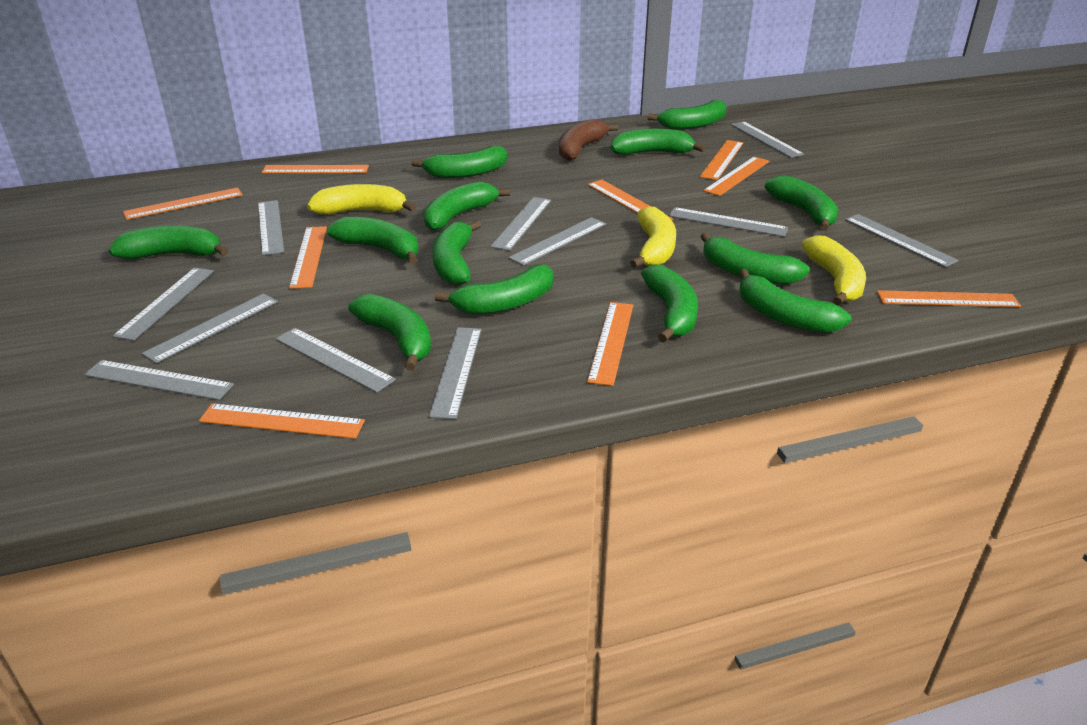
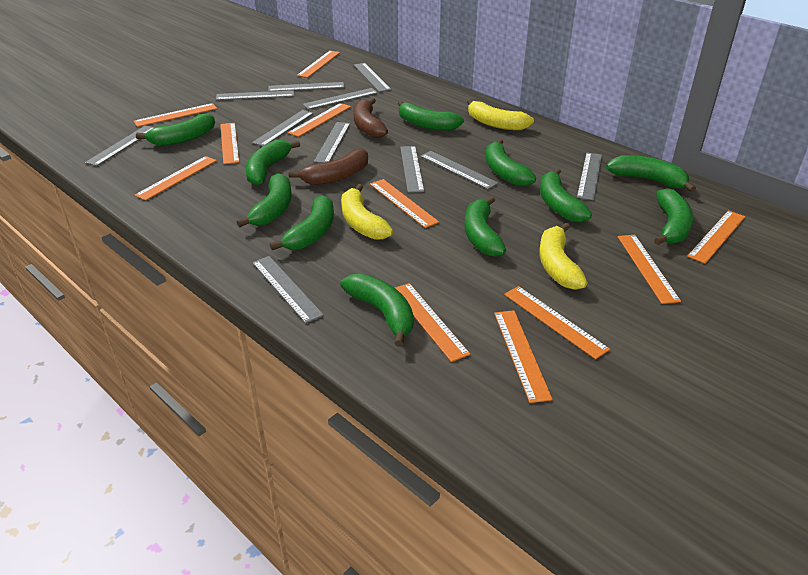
brown banana: [559,119,618,161] = 1 -> [288,148,368,185] [353,98,388,138] = 2
green banana: [109,226,228,259] [327,217,419,264] [348,294,431,371] [412,146,507,178] [423,181,510,231] [432,220,481,286] [435,265,554,314] [611,129,705,155] [641,264,698,343] [648,100,727,130] [700,232,810,285] [739,269,852,333] [765,175,838,231] = 13 -> [136,113,215,146] [237,173,292,228] [246,140,300,186] [270,195,334,250] [341,274,414,347] [398,100,464,131] [464,196,506,257] [486,139,536,186] [540,168,592,222] [606,155,696,192] [654,188,693,245] = 11
orange ruler: [123,187,243,220] [199,403,365,439] [261,165,369,173] [289,226,327,289] [587,180,673,220] [587,302,633,386] [700,140,743,180] [703,157,769,196] [877,290,1021,307] = 9 -> [134,103,217,127] [135,156,217,201] [220,123,239,164] [288,103,351,137] [297,51,340,78] [370,179,439,228] [395,283,470,362] [494,310,553,403] [504,286,610,359] [618,235,681,304] [687,210,745,264] = 11

